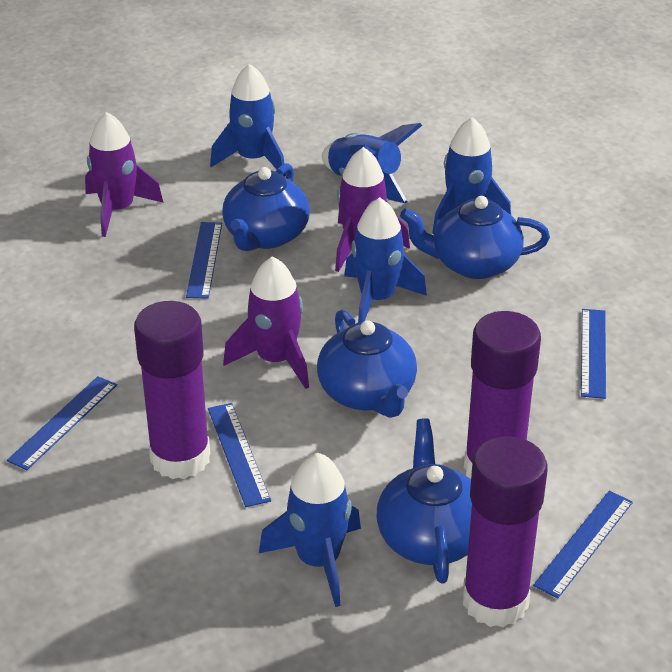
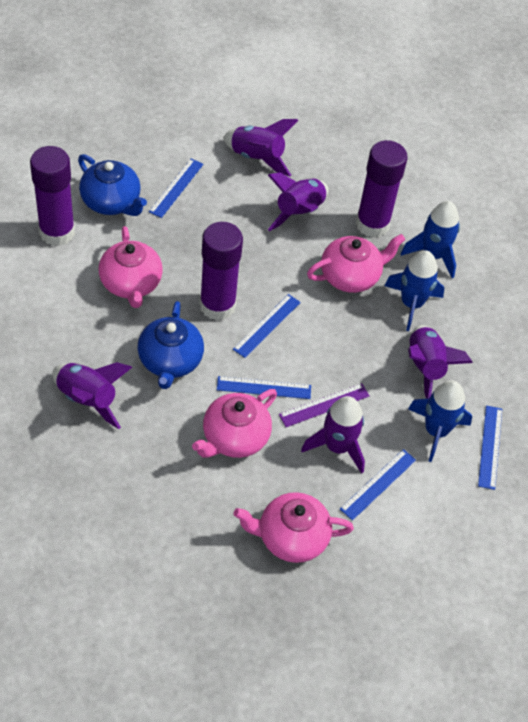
blue rocket: [210,64,286,177] [259,453,361,607] [322,123,422,203] [344,197,427,322] [432,117,511,234] = 5 -> [384,250,444,331] [401,201,460,278] [408,380,472,462] = 3
blue teapot: [222,163,310,251] [317,310,417,418] [377,418,472,584] [400,196,550,279] = 4 -> [78,154,147,216] [138,301,204,389] = 2
pink teapot: none = 0 -> [99,226,163,308] [192,389,277,458] [233,492,354,563] [307,234,405,293] = 4
purple rocket: [85,112,163,237] [223,256,309,389] [335,147,410,272] = 3 -> [52,362,132,429] [223,119,298,176] [268,172,329,231] [301,396,365,474] [408,325,473,399] = 5
purple ruler: none = 0 -> [279,383,370,427] = 1

